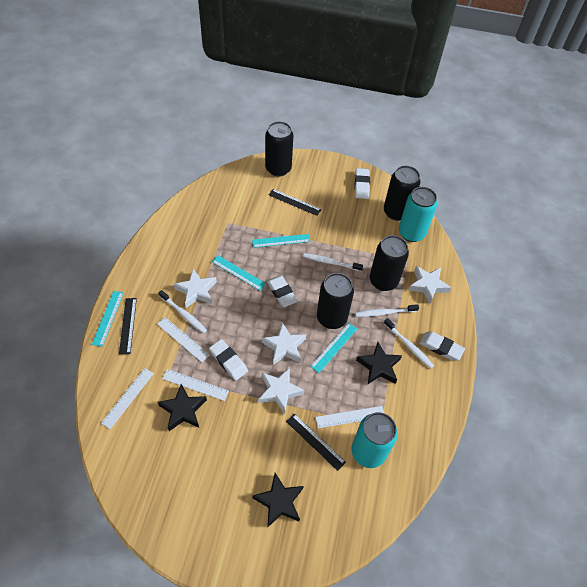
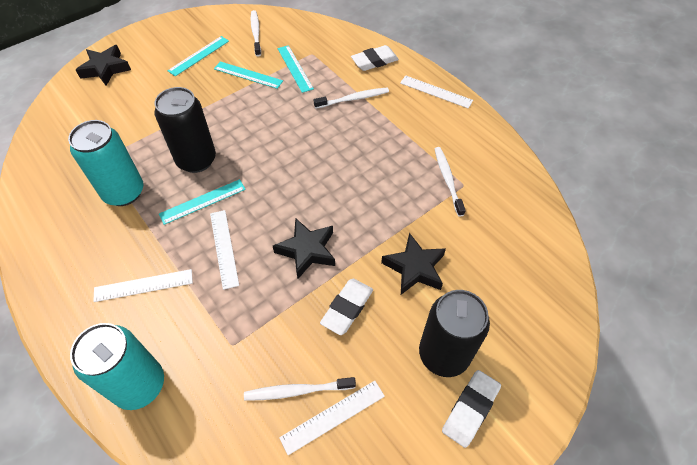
black can: [265,121,294,177] [317,273,354,329] [370,235,409,291] [384,165,420,221] = 4 -> [155,87,216,173] [419,290,490,377] = 2
black ruler: [119,298,137,354] [269,189,321,216] [286,414,346,471] = 3 -> none = 0
white eraser: [209,339,248,381] [267,276,298,307] [355,168,370,199] [420,331,465,361] = 4 -> [320,279,373,335] [351,45,399,71] [442,370,501,448] = 3
white star: [174,269,217,308] [258,367,305,414] [262,322,306,365] [408,266,451,303] = 4 -> none = 0

